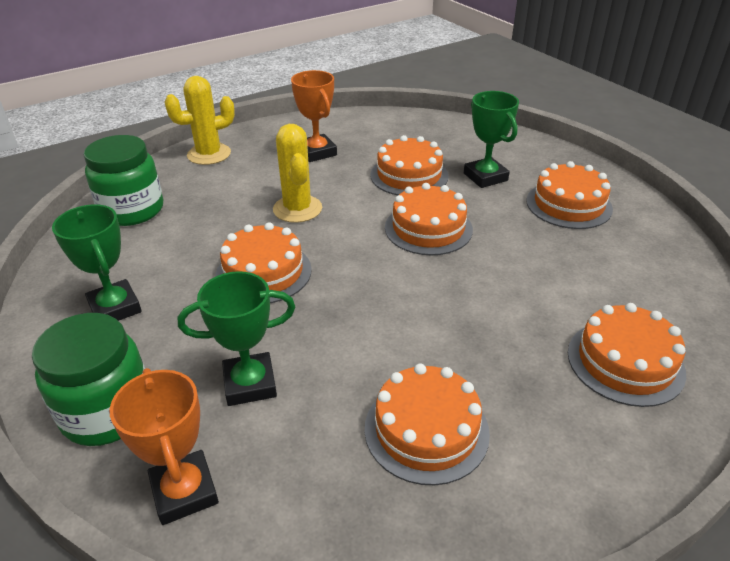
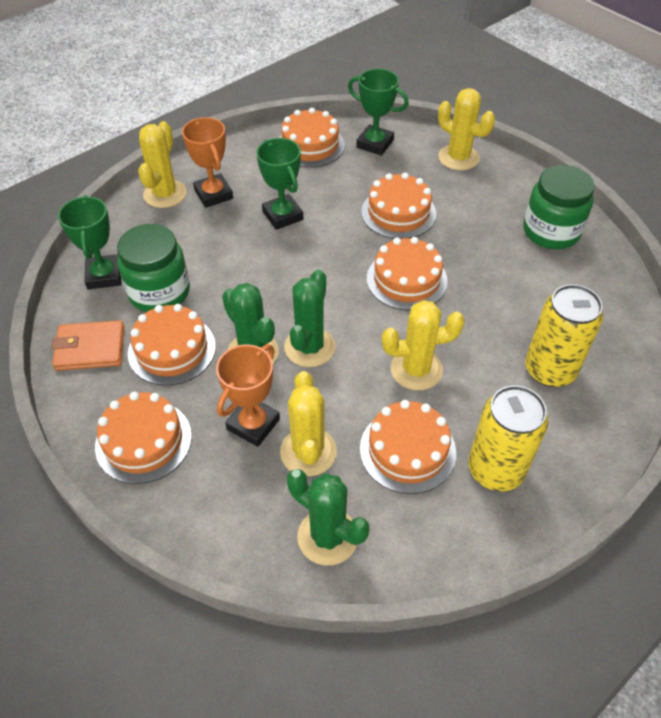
green cactus: none = 0 -> [222,283,279,363] [284,269,335,367] [287,469,369,565] = 3
orange wallet: none = 0 -> [52,320,125,371] = 1
yellow cactus: [165,76,235,165] [273,124,322,223] = 2 -> [138,121,186,208] [280,371,337,476] [382,300,465,390] [438,88,495,170] = 4
yellow can: none = 0 -> [468,385,548,491] [525,284,603,387] = 2

